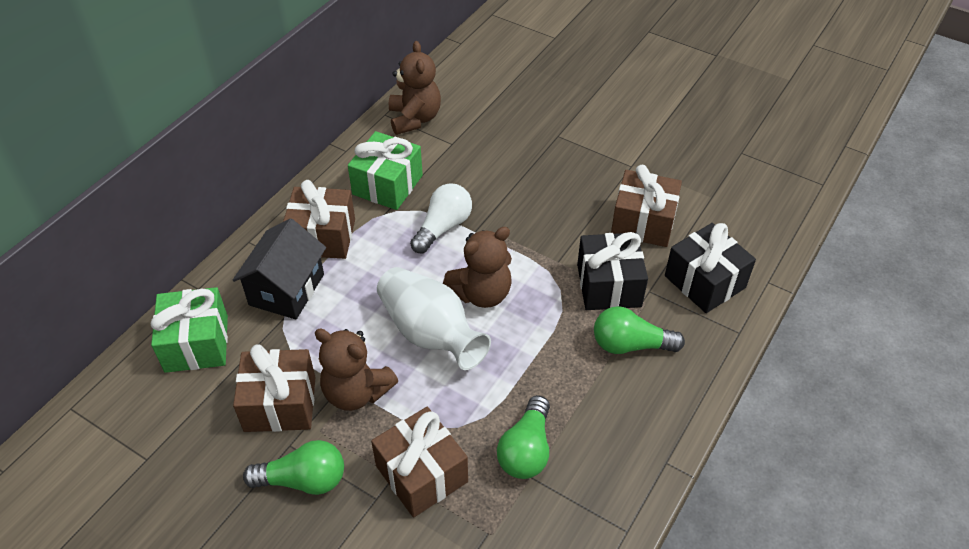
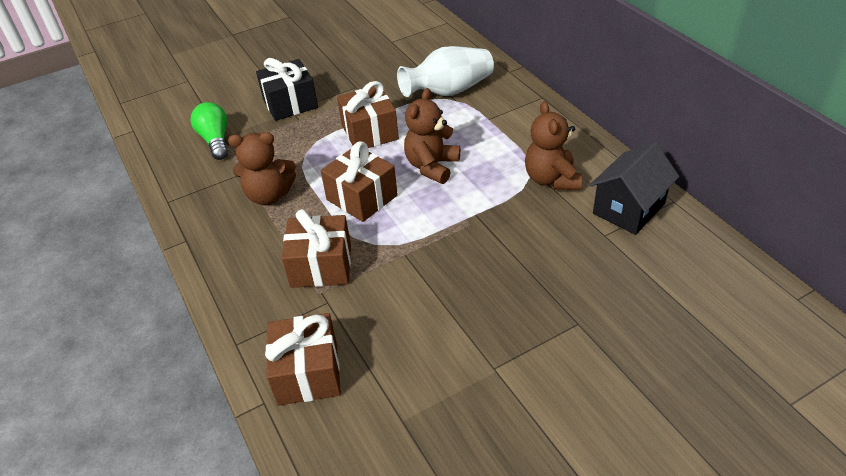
black gift: [577,232,648,310] [665,223,756,313] = 2 -> [256,58,318,121] = 1
green gift: [151,287,228,373] [348,131,423,210] = 2 -> none = 0
green light bulb: [243,440,344,495] [497,395,550,479] [594,306,685,354] = 3 -> [190,102,228,160] = 1
white light bulb: [410,183,472,253] = 1 -> none = 0

